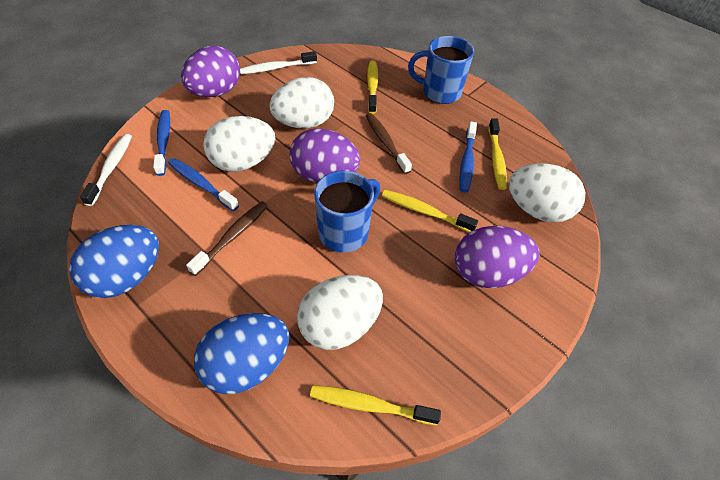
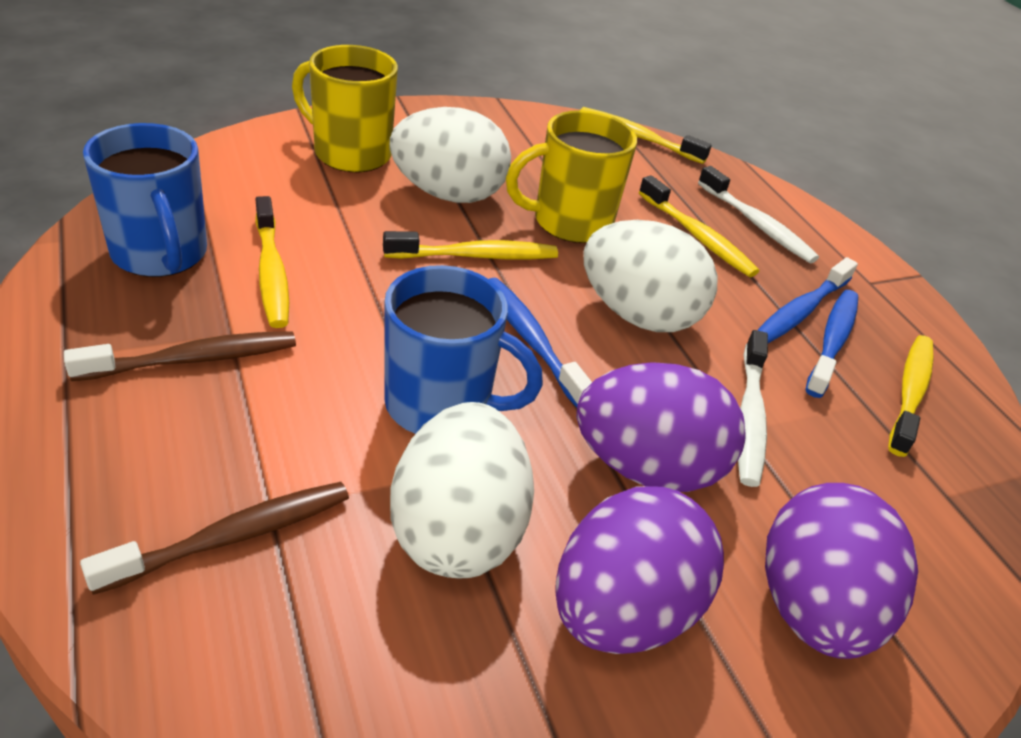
blue egg: [69,225,159,298] [194,313,289,394] = 2 -> none = 0
white egg: [203,116,275,172] [269,77,334,128] [297,275,383,350] [509,163,585,223] = 4 -> [389,107,511,203] [390,402,534,579] [583,220,718,332] = 3
yellow mug: none = 0 -> [292,45,398,172] [506,110,637,243] = 2
yellow toothbrush: [310,385,441,425] [367,61,378,114] [382,190,478,232] [488,118,507,190] = 4 -> [255,196,289,328] [383,231,558,259] [581,107,712,164] [639,175,759,277] [888,335,933,457] = 5

